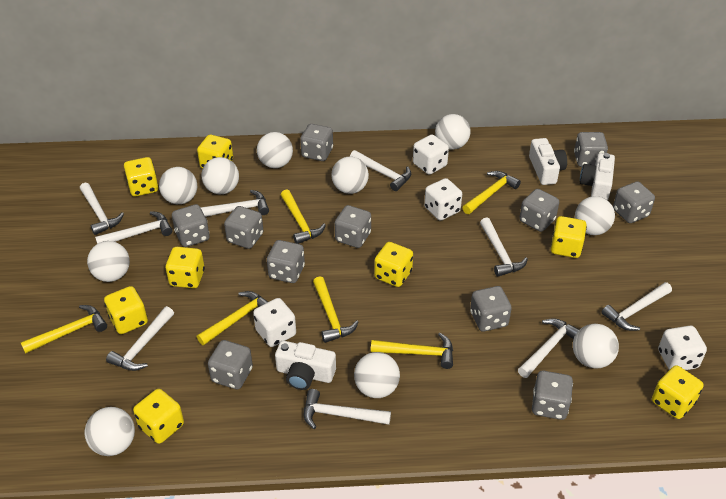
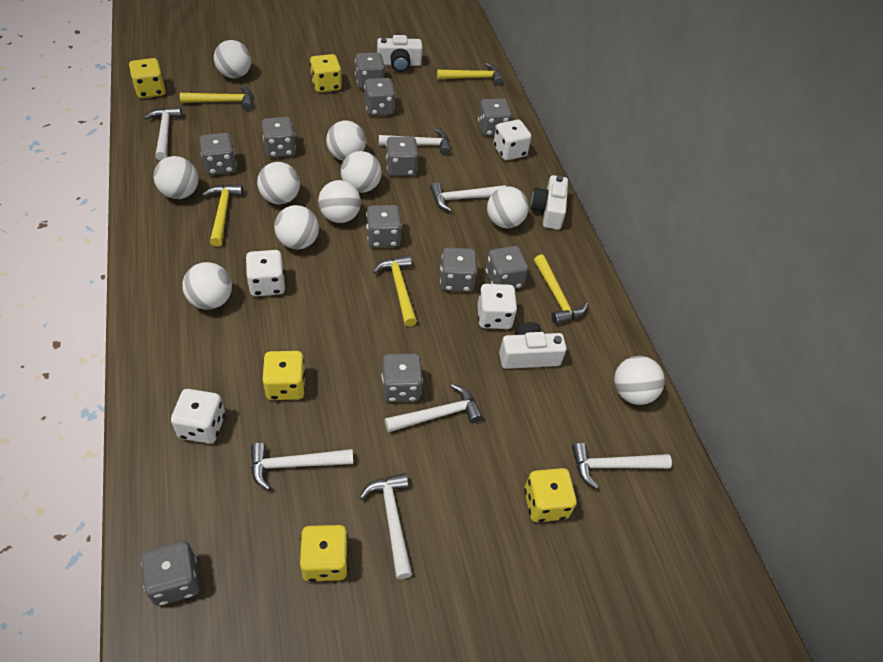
white hammer: [80,183,124,235] [95,211,172,244] [106,306,174,371] [200,190,269,217] [304,389,391,429] [350,150,411,191] [480,218,528,277] [518,318,580,378] [601,282,672,331] = 9 -> [144,107,182,161] [251,442,353,490] [359,473,412,579] [379,128,451,155] [385,384,483,433] [430,182,506,212] [572,443,672,489] = 7
yellow dice: [104,286,148,334] [124,157,159,197] [133,389,184,444] [166,247,205,288] [197,135,233,169] [374,242,413,287] [551,216,587,258] [652,365,704,419] = 8 -> [129,58,166,98] [263,351,306,400] [300,525,348,582] [310,54,342,92] [524,468,577,522] = 5
yellow hammer: [20,305,107,354] [197,291,268,345] [281,189,326,244] [313,276,359,343] [371,333,453,369] [462,171,521,214] = 6 -> [180,85,252,110] [202,185,243,246] [373,255,417,326] [437,63,503,86] [534,255,588,324] = 5

